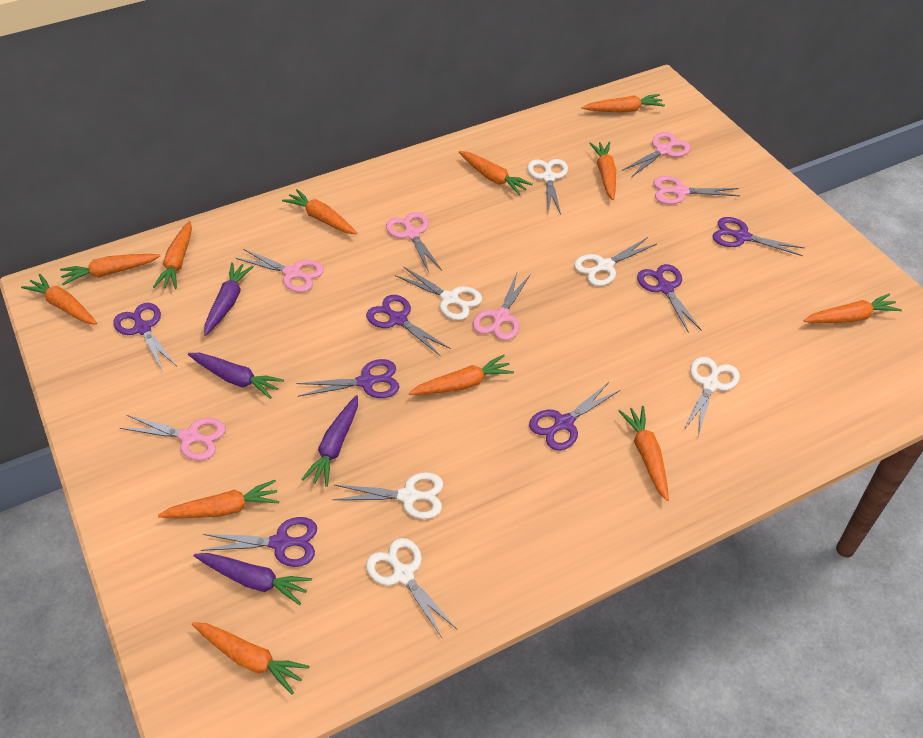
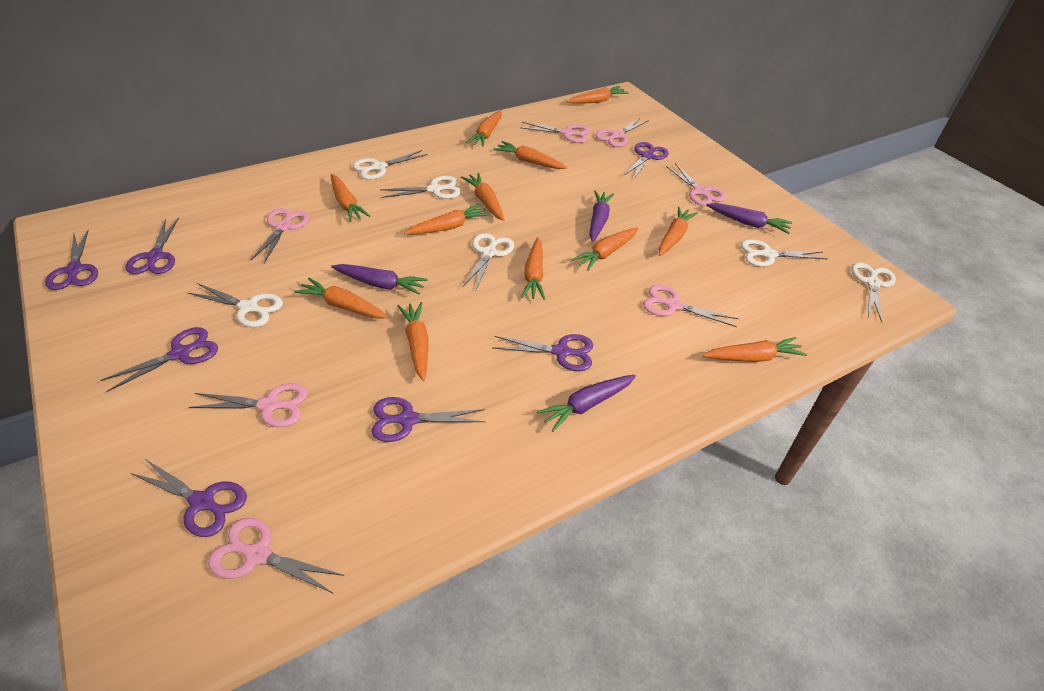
pink scissors: [120,415,226,461] [236,249,324,292] [386,212,442,272] [473,273,530,340] [622,132,691,177] [653,176,740,204] = 6 -> [189,383,308,427] [208,518,344,594] [251,208,310,263] [520,122,590,143] [595,118,649,147] [643,285,739,327] [666,163,726,206] = 7

